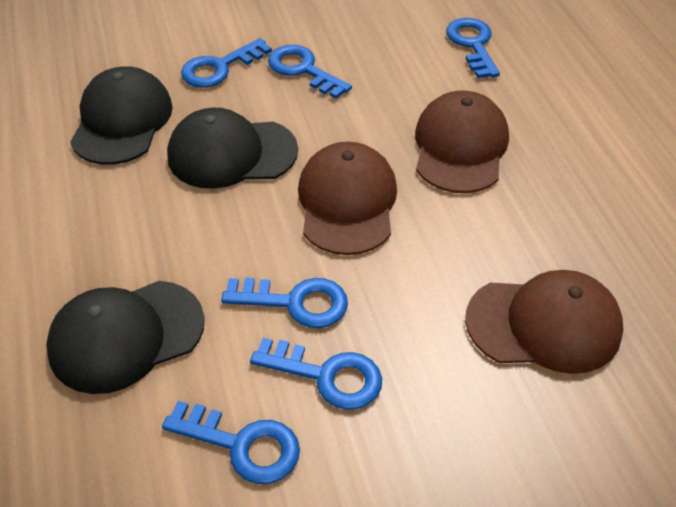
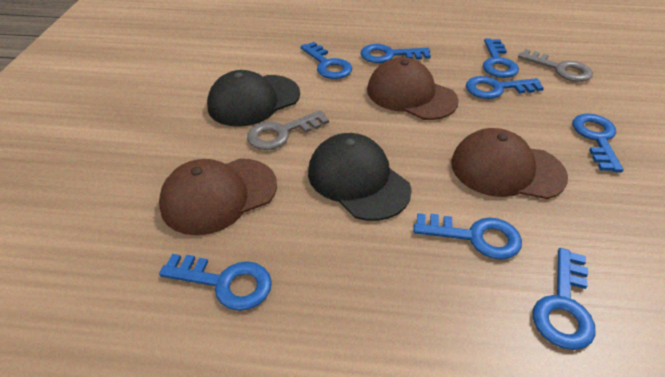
black cap: [46,281,205,394] [70,66,173,165] [167,108,298,189] = 3 -> [207,70,300,127] [308,133,412,221] = 2
blue key: [162,401,300,484] [181,38,272,88] [221,278,348,328] [250,338,382,410] [268,45,352,99] [446,18,500,78] = 6 -> [159,254,272,311] [300,42,352,79] [361,44,431,63] [413,213,522,260] [466,76,544,99] [483,39,519,78] [533,248,596,350] [572,114,624,173] = 8
grey key: none = 0 -> [247,110,329,150] [518,49,593,82] = 2

